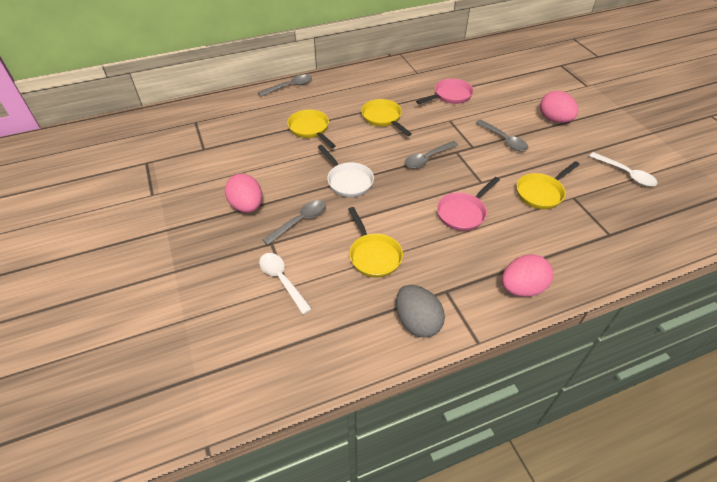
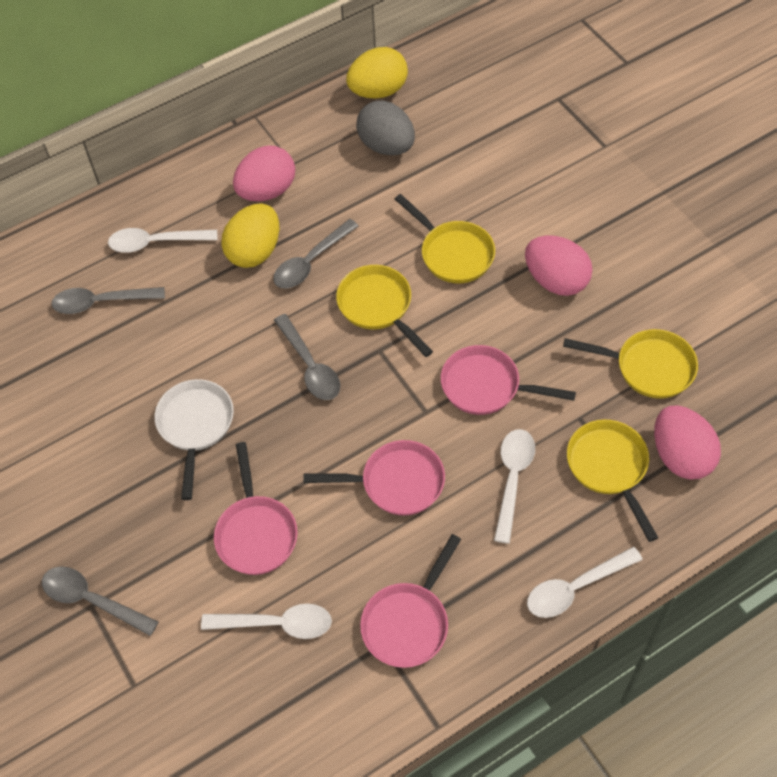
pink pan: [416,79,474,104] [437,177,500,231] = 2 -> [214,442,298,575] [304,440,445,516] [360,534,461,668] [441,345,576,415] = 4
white spoon: [259,253,312,314] [589,152,657,186] = 2 -> [108,228,218,253] [201,604,332,639] [494,429,535,544] [527,547,643,618] = 4
yellow egg: none = 0 -> [221,203,279,268] [346,47,408,98] = 2

